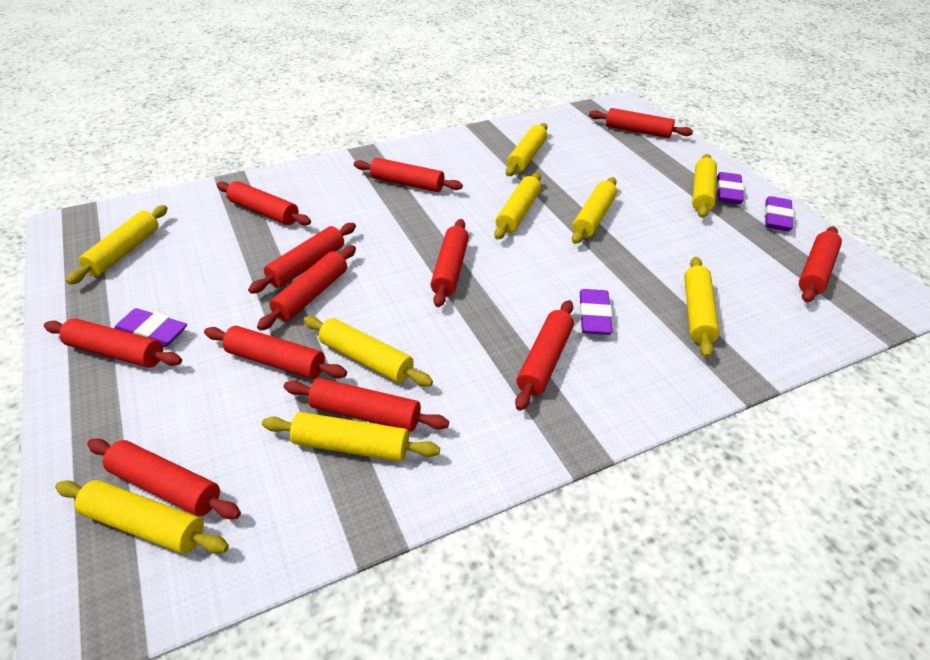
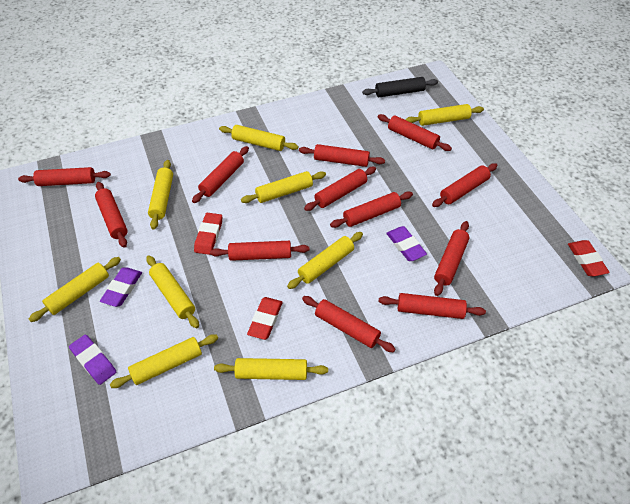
black rolling pin: none = 0 -> [362,77,438,97] = 1
purple eraser: [114,308,187,348] [579,289,613,335] [716,172,744,204] [764,196,794,231] = 4 -> [69,335,117,385] [100,267,142,307] [386,226,427,261] = 3
red eraser: none = 0 -> [194,213,222,255] [247,297,283,340] [568,240,610,276] = 3

